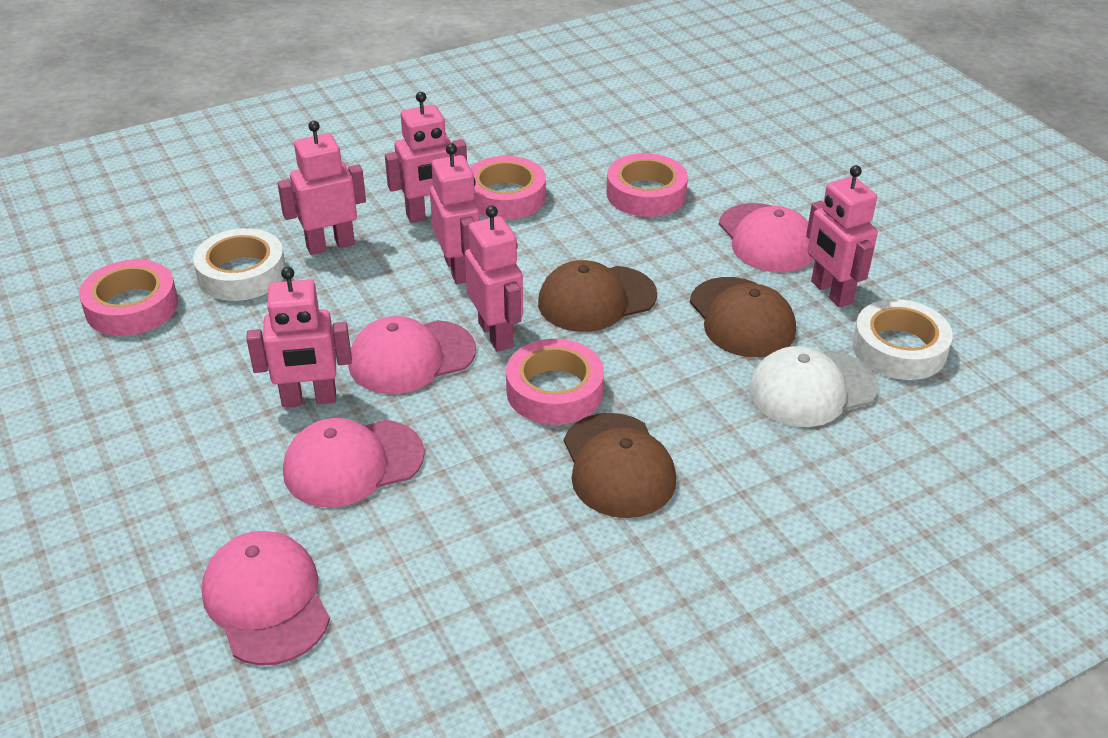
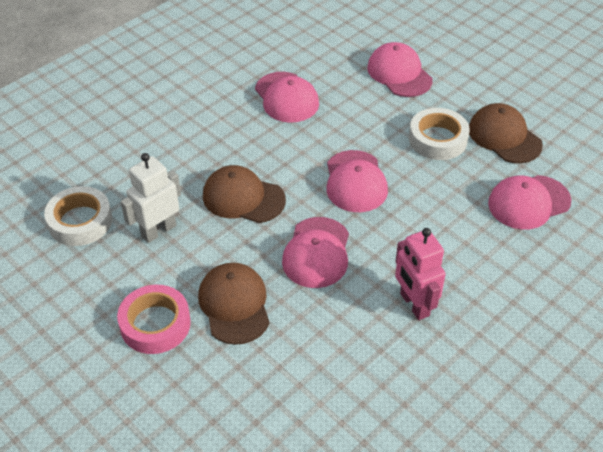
pink cap: [202,531,330,666] [283,418,425,507] [348,316,476,394] [719,203,814,272] = 4 -> [255,72,319,123] [282,217,349,288] [326,150,388,212] [367,42,433,97] [488,175,571,230] = 5
pink robot: [247,267,352,407] [278,121,366,255] [385,92,467,223] [430,143,480,284] [465,205,523,352] [806,165,878,307] = 6 -> [395,228,446,320] = 1
pink tape: [79,259,178,336] [470,156,546,220] [506,339,604,425] [606,153,688,217] = 4 -> [117,285,191,354] = 1
white cap: [749,346,878,427] = 1 -> none = 0
white robot: none = 0 -> [121,153,181,243] = 1

